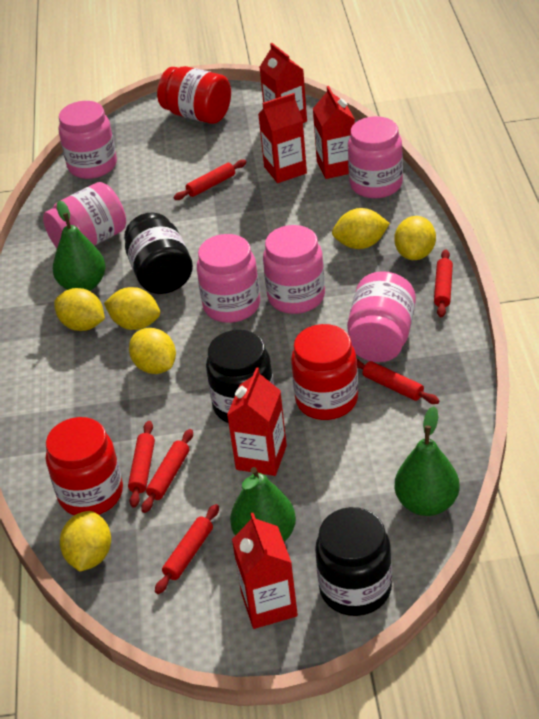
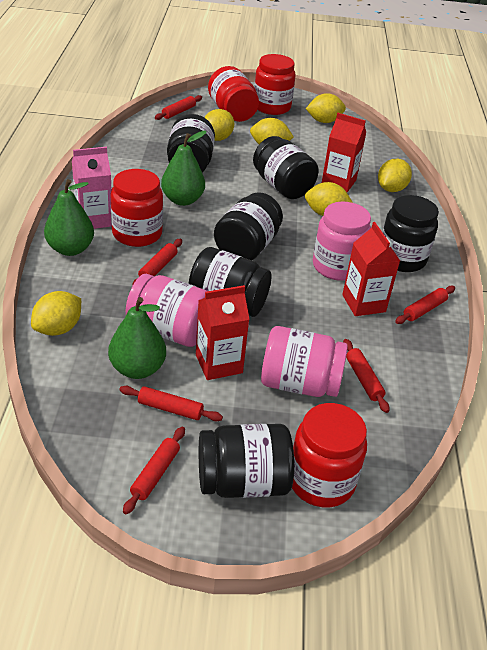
black jar: [124,213,193,294] [206,330,274,423] [315,507,392,616] = 3 -> [167,114,215,172] [188,247,271,317] [199,424,294,498] [214,192,283,260] [253,136,319,199] [382,195,439,272] = 6
pink carton: none = 0 -> [72,147,112,229] = 1
pink jar: [43,182,126,248] [59,101,117,179] [197,234,260,323] [263,225,325,314] [347,271,416,362] [348,116,403,198] = 6 -> [126,274,207,347] [261,326,348,397] [313,202,371,281] = 3
red carton: [227,367,287,476] [232,513,298,629] [258,93,307,183] [259,43,307,123] [313,86,355,179] = 5 -> [196,285,250,380] [322,113,366,192] [342,222,400,316] = 3
red jar: [46,417,123,516] [157,66,231,124] [291,324,358,420] = 3 -> [110,169,163,247] [208,66,259,122] [254,54,295,115] [292,403,367,507] = 4

